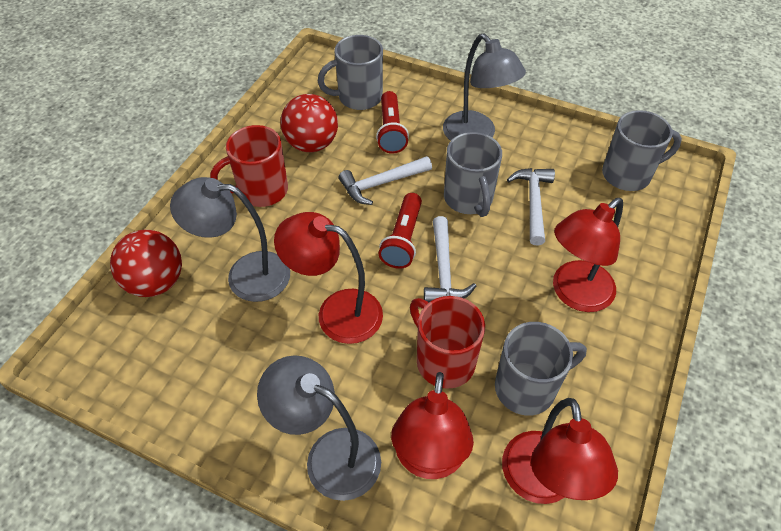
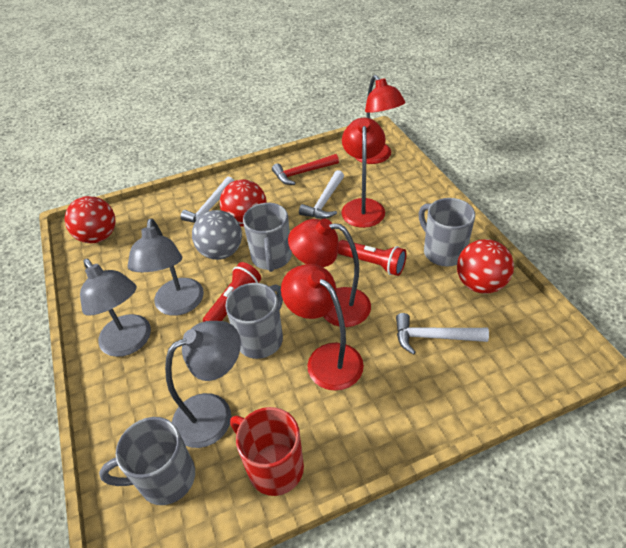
grey ball: none = 0 -> [192,210,242,260] = 1
red ball: [110,230,182,297] [280,94,338,152] = 2 -> [65,196,115,243] [220,180,267,227] [457,239,514,294] = 3
red hammer: none = 0 -> [272,154,339,185] = 1
red mug: [210,125,288,207] [410,296,485,389] = 2 -> [230,407,304,496] = 1

